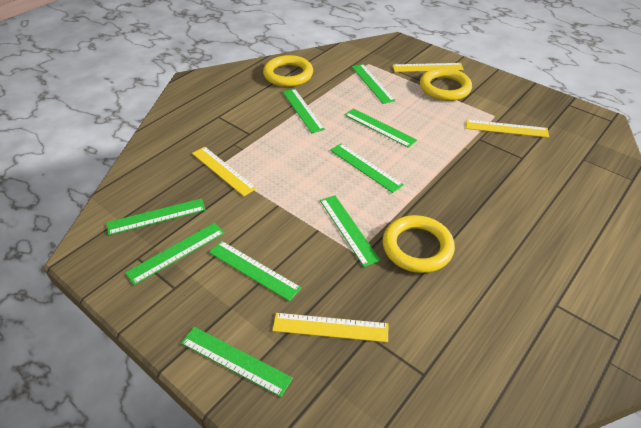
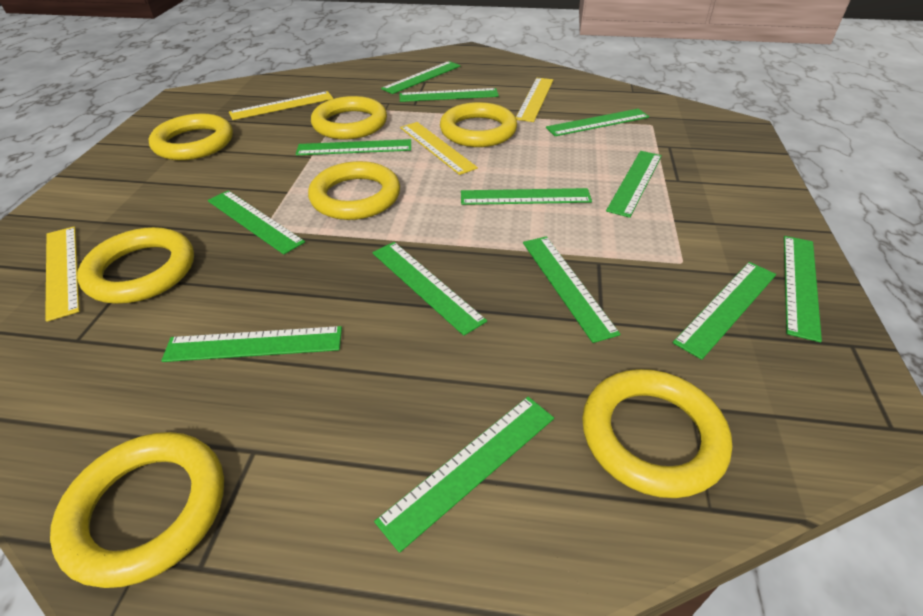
green ruler: [106,198,205,235] [125,223,224,285] [181,327,293,397] [209,241,301,301] [282,88,325,133] [320,195,380,267] [330,144,404,193] [345,108,417,148] [352,64,395,104] = 9 -> [161,326,342,362] [208,190,305,255] [296,139,411,155] [372,242,487,336] [374,397,554,553] [381,61,461,94] [399,88,499,102] [461,188,592,205] [523,236,620,343] [546,109,649,136] [606,151,662,218] [673,262,776,360] [784,236,822,342] = 13
yellow ring: [263,55,313,87] [383,215,455,273] [420,68,472,101] = 3 -> [50,432,224,588] [77,227,194,304] [148,113,233,160] [308,161,400,220] [311,96,387,139] [440,102,517,147] [582,369,732,498] = 7

